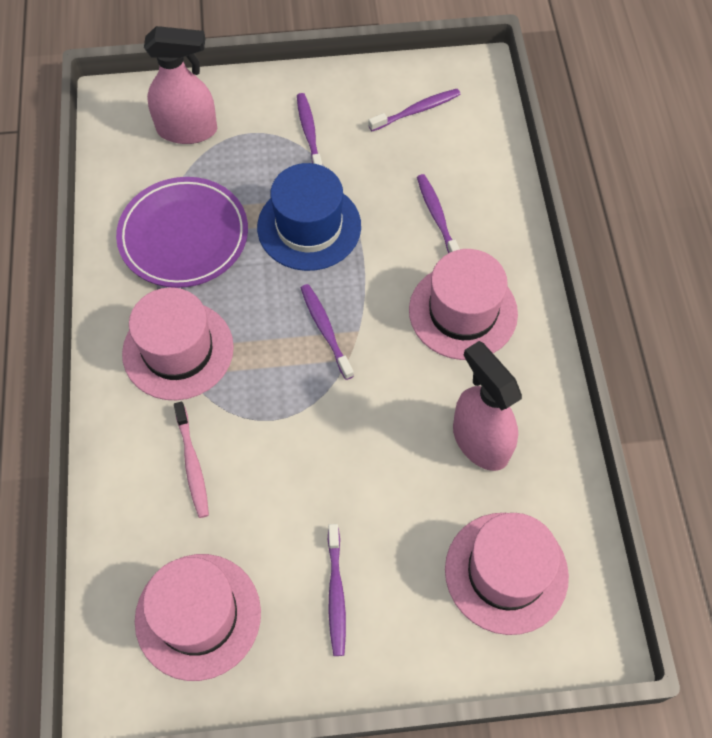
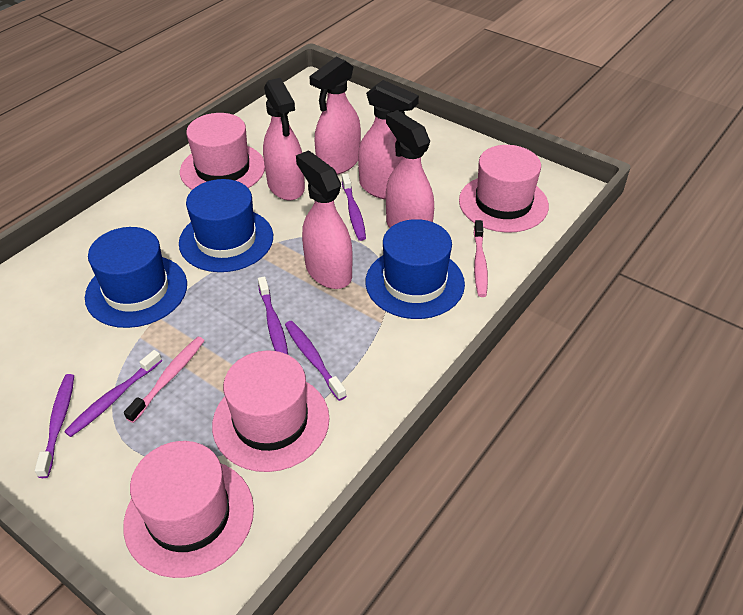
blue hat: [257,163,361,271] = 1 -> [85,227,187,328] [179,179,273,272] [366,219,465,319] = 3
pink spray bottle: [144,26,217,144] [453,341,522,471] = 2 -> [263,78,305,201] [296,150,353,289] [309,57,361,175] [358,80,419,200] [386,110,434,228] = 5
pink toothbrush: [174,402,209,518] = 1 -> [124,337,205,423] [474,220,488,297] = 2
purple plate: [116,177,248,288] = 1 -> none = 0

